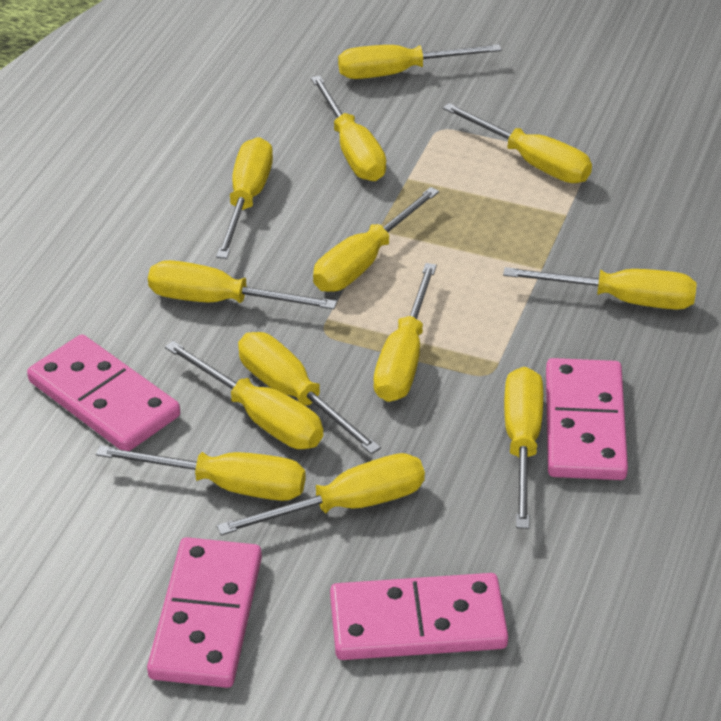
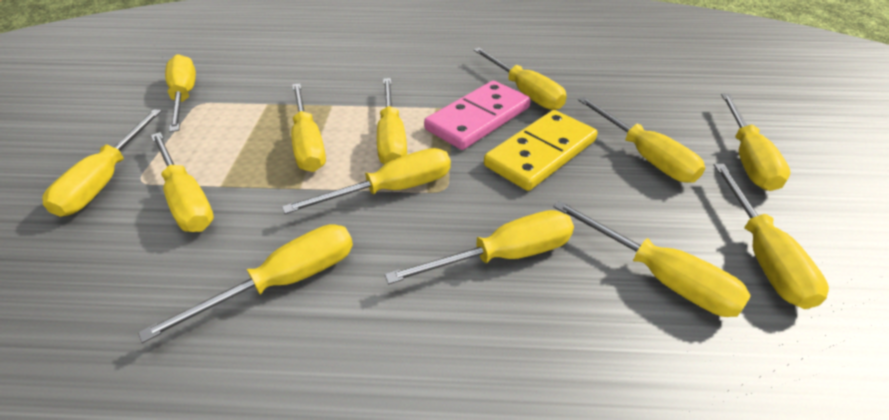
pink domino: [27,334,180,451] [147,537,262,688] [330,573,508,660] [546,358,628,480] = 4 -> [424,81,531,150] = 1
yellow domino: none = 0 -> [484,110,597,191] = 1

